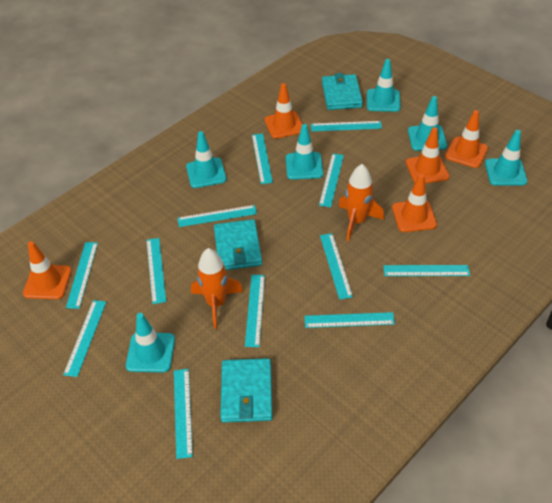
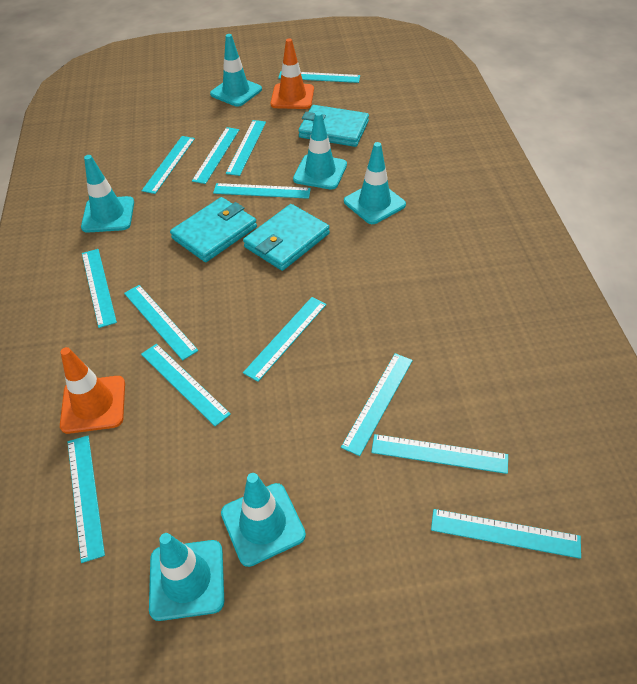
orange rocket: [191,248,243,329] [338,164,384,241] = 2 -> none = 0
orange traffic cone: [23,241,72,299] [265,83,303,139] [392,174,437,232] [406,127,449,184] [445,110,488,168] = 5 -> [60,347,125,434] [270,38,314,109] = 2
turquoise ruler: [63,300,106,377] [66,242,98,309] [146,238,166,304] [174,369,193,459] [178,205,257,227] [245,275,265,347] [252,133,273,184] [304,312,395,328] [311,121,382,131] [319,153,344,207] [320,233,353,300] [383,265,470,276] = 12 -> [67,436,105,563] [82,249,117,328] [124,285,198,361] [141,344,231,426] [142,136,195,194] [192,127,240,184] [213,183,311,199] [226,120,266,176] [243,297,327,382] [278,71,360,83] [341,353,413,456] [371,434,508,474] [431,509,581,559] = 13

